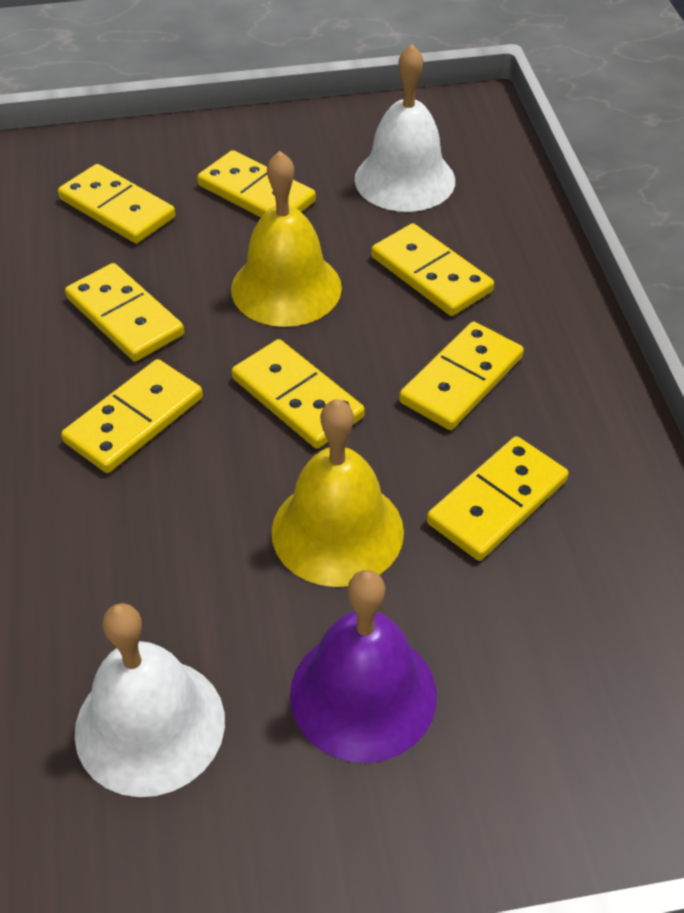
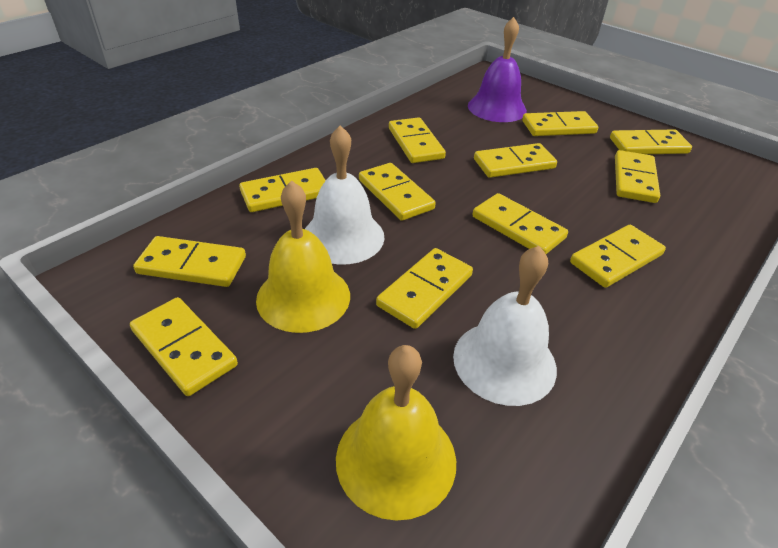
yellow domino: [58,164,175,244] [61,359,203,473] [65,263,184,362] [197,150,316,217] [232,339,365,449] [371,223,494,316] [399,321,524,430] [427,436,569,561] = 8 -> [130,297,238,396] [133,236,246,287] [239,168,326,212] [359,163,436,221] [376,248,473,329] [389,117,446,163] [472,193,568,254] [474,143,557,178] [522,111,598,136] [570,225,666,288] [610,129,692,154] [615,150,660,203] = 12

